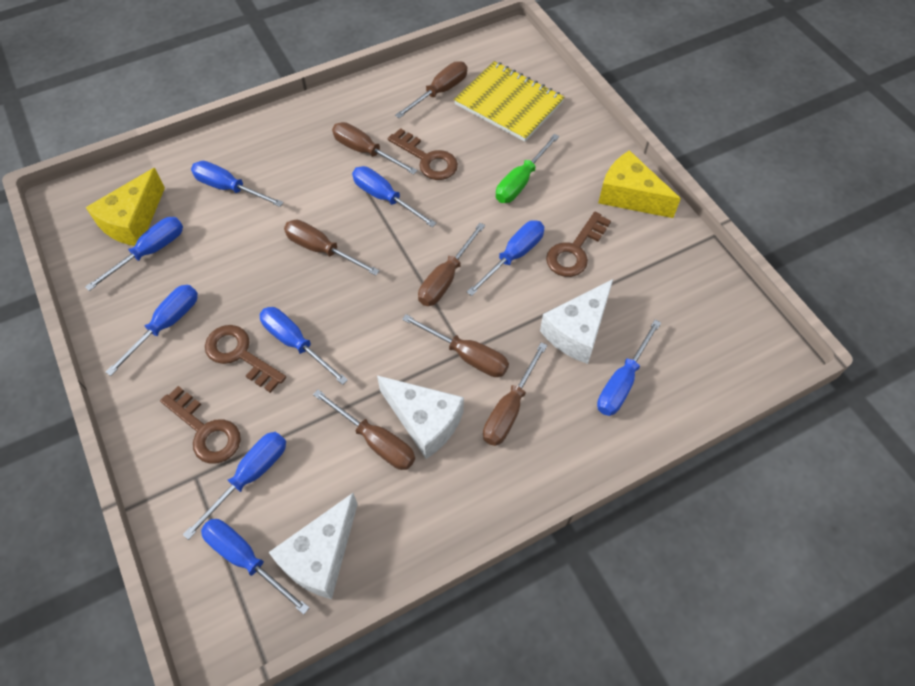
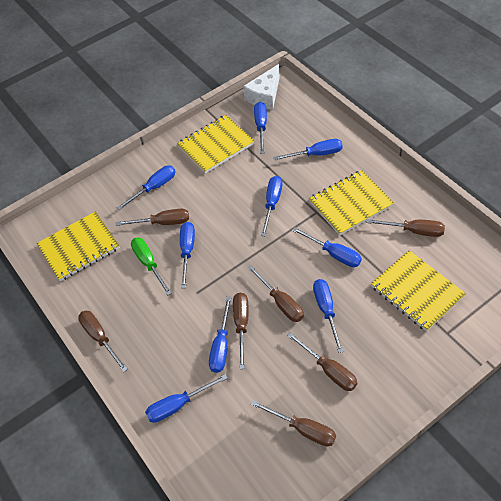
brown key: [160,386,241,464] [205,325,286,393] [388,128,458,180] [546,212,611,277] = 4 -> none = 0
white cheese: [268,493,358,599] [377,375,464,459] [540,279,613,364] = 3 -> [243,64,280,110] = 1
yellow cheese: [86,168,165,246] [598,150,681,218] = 2 -> none = 0
yellow notebook: [454,61,565,142] = 1 -> [36,211,120,281] [177,115,254,174] [309,170,394,236] [371,250,466,332] = 4

